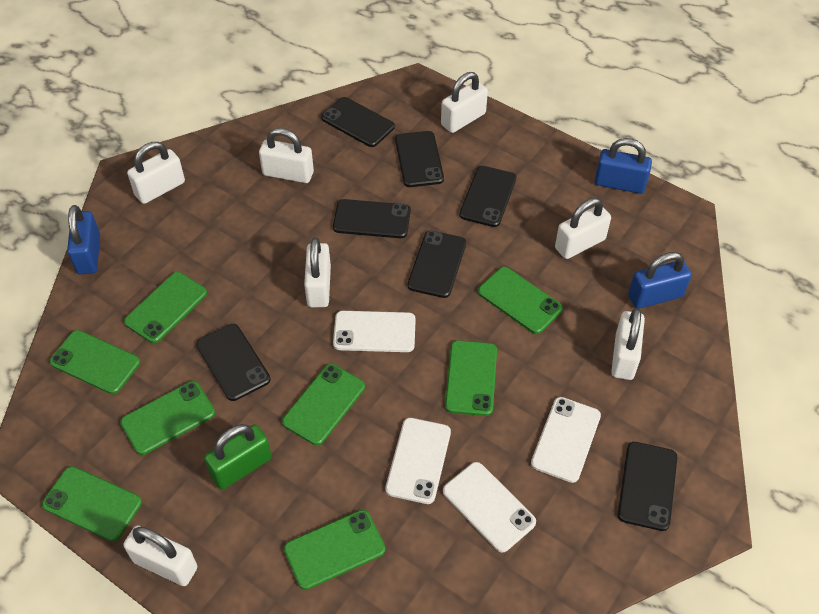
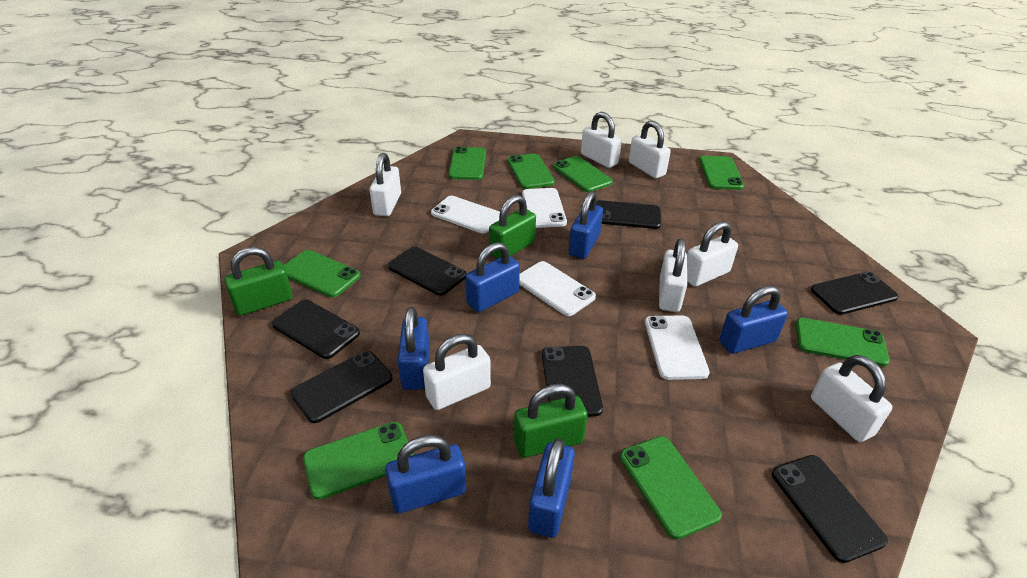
blue padlock: [67,205,100,274] [595,138,652,194] [628,252,691,309] = 3 -> [385,435,466,513] [397,307,430,390] [465,242,520,312] [528,438,575,538] [569,191,603,259] [719,286,788,354] = 6
green padlock: [204,424,272,490] = 1 -> [224,247,293,316] [489,195,536,259] [514,384,588,458] = 3

